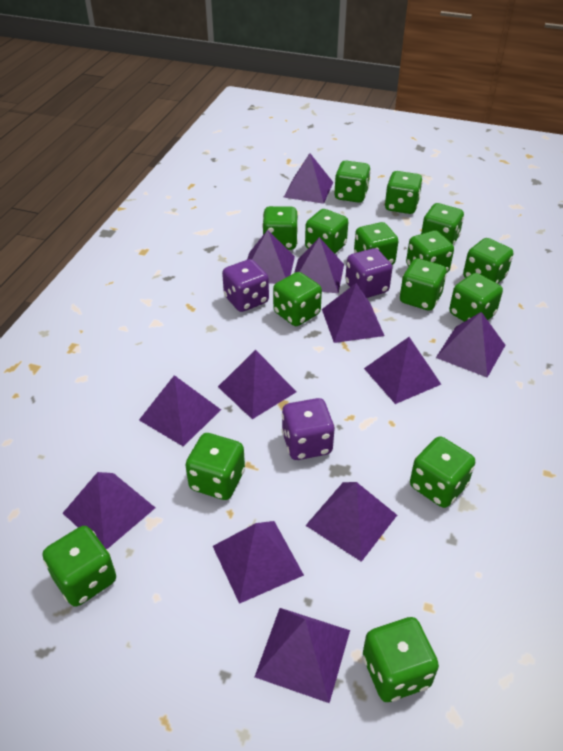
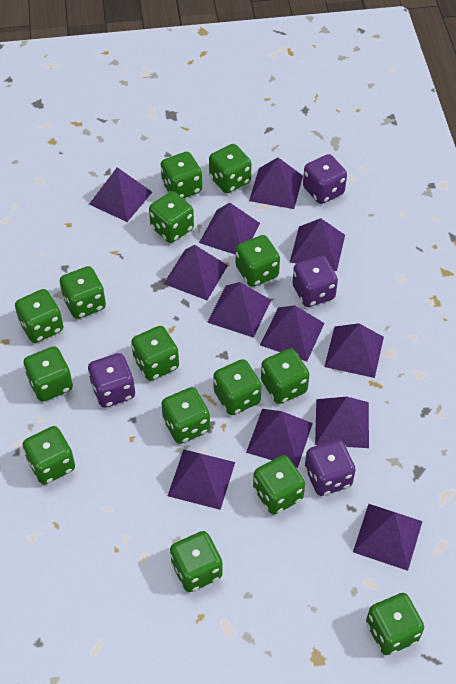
purple dice: [222,259,269,312] [282,398,335,460] [345,248,392,298] = 3 -> [88,353,135,408] [292,256,338,307] [303,154,347,204] [305,439,356,496] = 4

